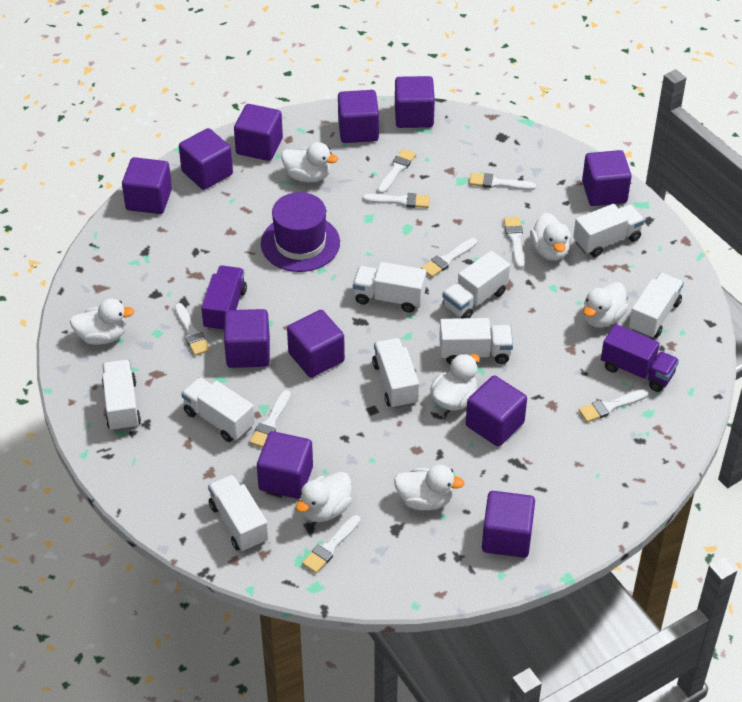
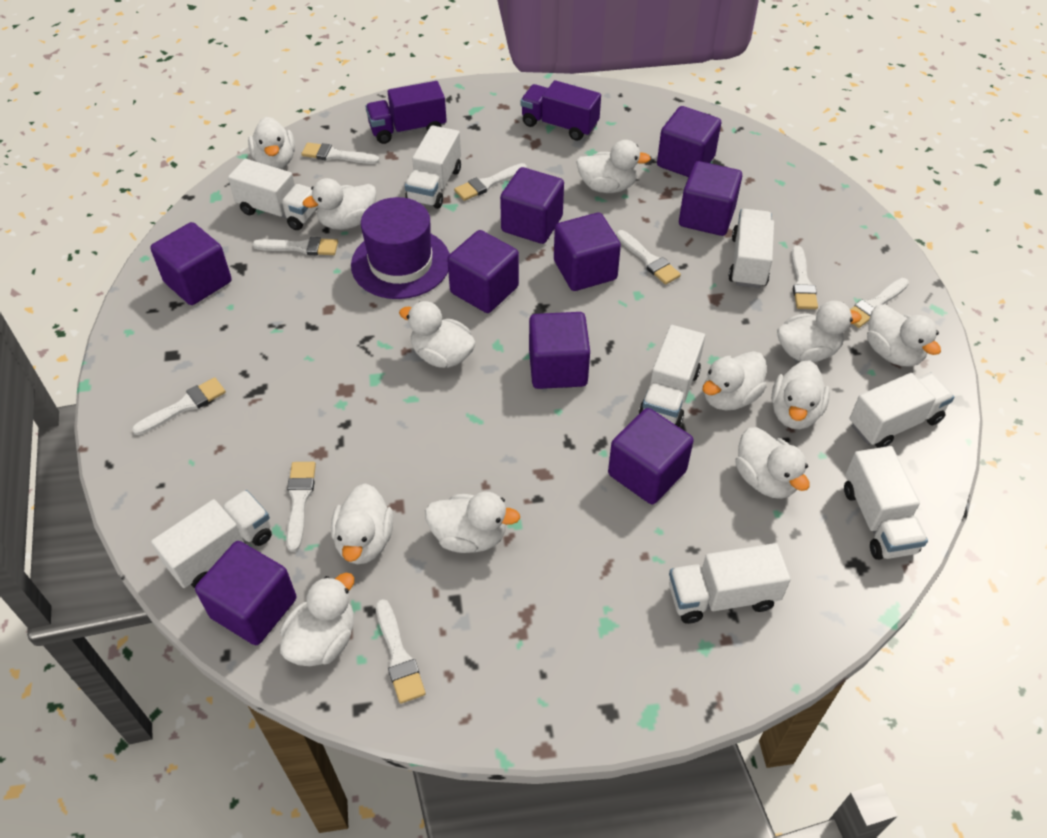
purple cube: [122,157,172,214] [179,128,233,190] [224,309,270,368] [234,104,283,161] [257,431,313,499] [287,310,345,378] [338,90,379,143] [395,76,435,128] [466,375,527,447] [482,491,535,558] [582,150,632,206] = 11 -> [150,222,232,305] [195,541,296,645] [447,230,519,313] [500,167,564,244] [529,312,590,389] [554,213,621,291] [608,408,694,504] [657,106,722,177] [679,161,742,236] = 9
white duck: [70,299,135,345] [281,142,338,182] [296,471,352,522] [394,465,465,510] [430,354,480,411] [530,213,571,261] [583,282,628,328] = 7 -> [248,117,295,169] [280,573,354,666] [303,178,377,230] [331,483,394,564] [399,301,476,368] [425,492,520,553] [576,140,651,193] [702,351,767,410] [735,427,810,499] [771,360,830,429] [777,301,862,362] [867,304,941,367] = 12
white truck: [102,360,141,432] [181,377,255,442] [208,475,269,552] [353,262,426,313] [372,338,419,409] [439,318,513,365] [442,251,510,318] [573,204,645,257] [629,273,684,338] = 9 -> [151,490,272,588] [228,159,318,230] [405,125,461,209] [639,325,705,427] [669,543,791,624] [728,209,774,288] [844,446,928,560] [850,373,954,448] = 8

